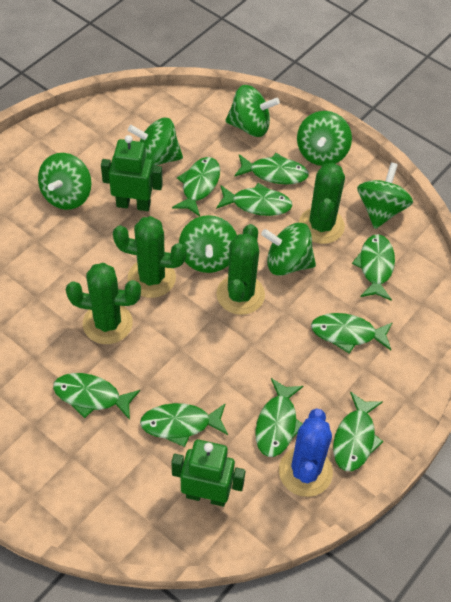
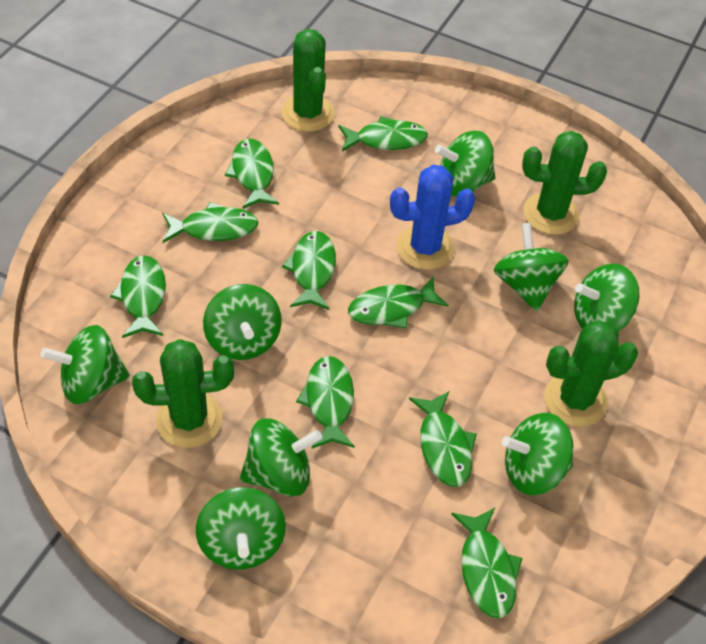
green robot: [101,135,163,211] [171,439,245,507] = 2 -> none = 0
green spinning top: [38,153,92,210] [128,118,183,166] [179,215,237,273] [225,85,280,137] [261,223,316,276] [297,111,352,166] [357,162,413,229] = 7 -> [40,325,130,404] [196,487,286,570] [203,284,282,360] [240,418,322,497] [435,131,496,196] [494,223,569,311] [502,413,573,495] [574,264,640,332] = 8

